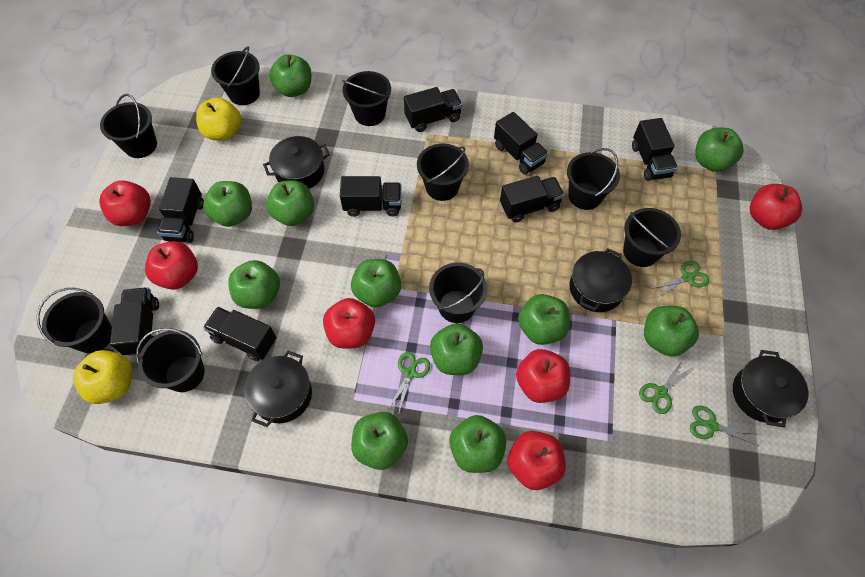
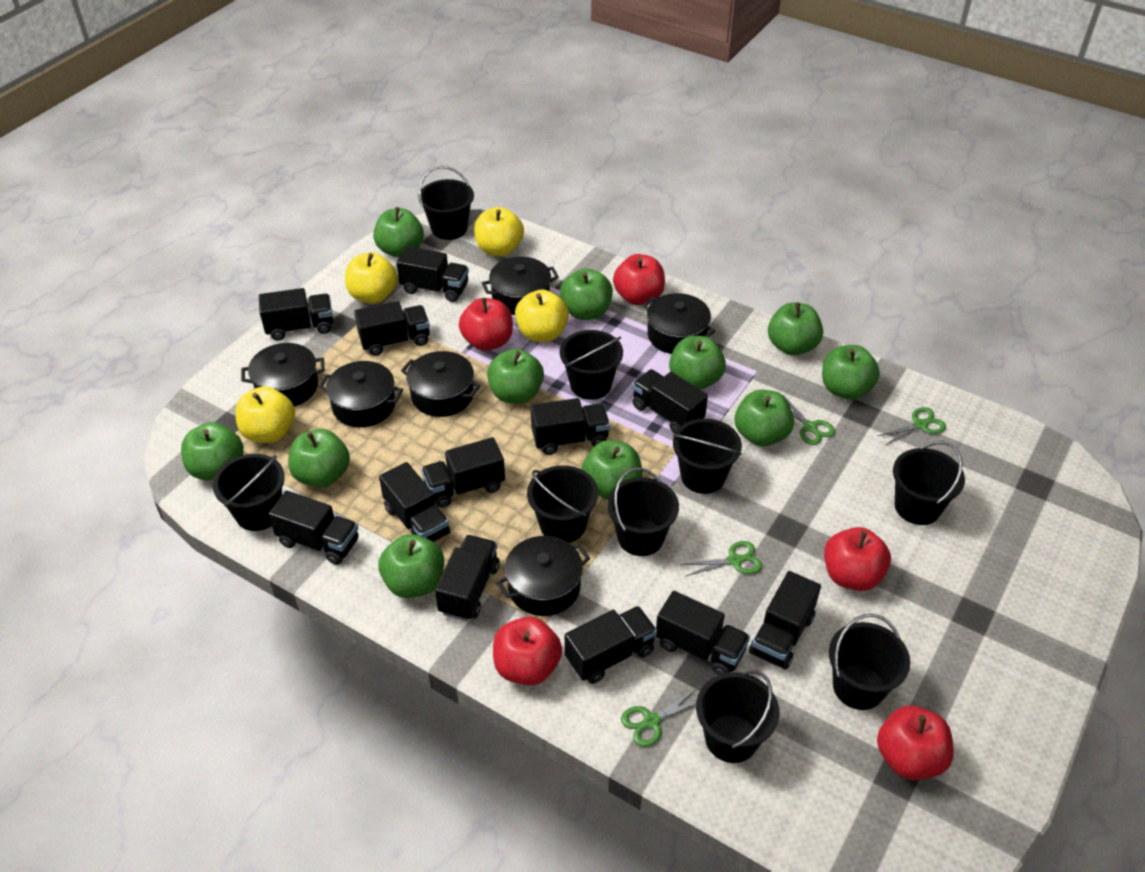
black pot: [244,351,312,427] [263,136,330,188] [569,248,632,312] [733,350,808,427] = 4 -> [241,343,325,406] [319,361,403,427] [401,351,481,417] [482,257,559,315] [497,536,590,616] [643,293,715,354] = 6
black truck: [110,287,159,356] [157,177,204,243] [203,307,277,361] [340,176,401,217] [404,87,462,132] [494,112,549,175] [500,176,565,223] [632,118,678,181] = 8 -> [259,288,333,341] [268,491,359,565] [354,301,430,356] [379,462,450,542] [397,246,469,302] [421,437,505,508] [435,535,500,621] [531,398,610,455] [565,606,657,684] [632,369,708,434] [656,591,750,675] [749,571,821,669] = 12
red apple: [99,180,151,226] [145,241,198,290] [323,298,375,349] [508,431,566,490] [516,349,570,403] [750,184,802,230] = 6 -> [459,298,513,351] [493,617,562,686] [613,254,665,305] [824,527,891,591] [877,706,954,780] = 5
yellow apple: [73,350,132,404] [196,97,241,141] = 2 -> [235,386,295,443] [345,252,398,304] [474,207,524,256] [515,290,569,342] = 4

